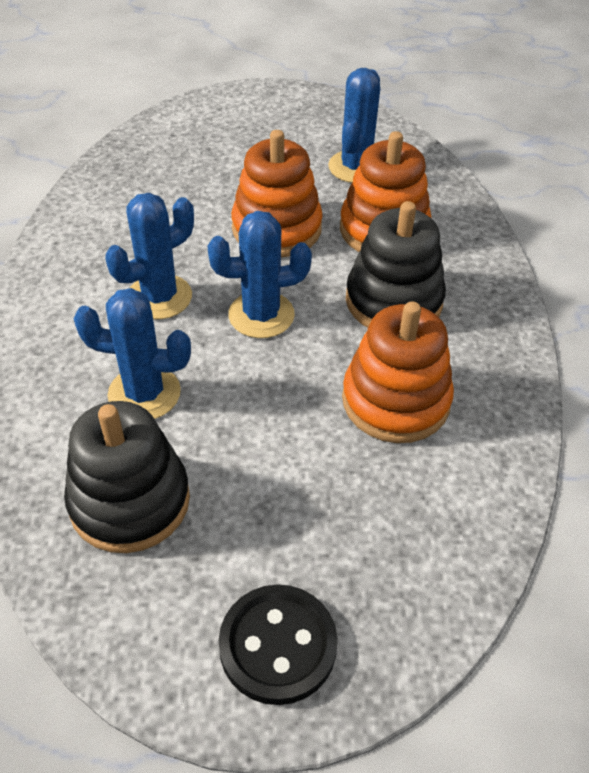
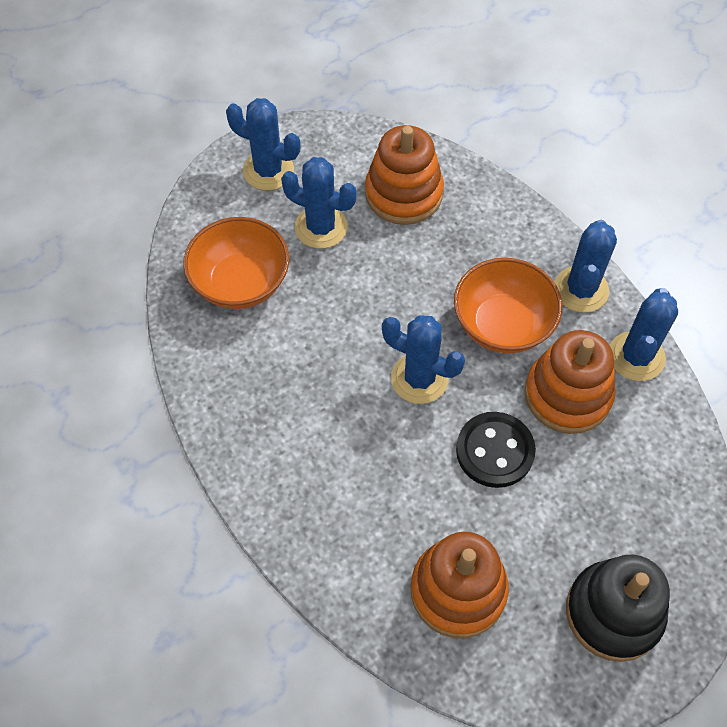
black stacking toy: [64,401,190,553] [346,201,446,328] = 2 -> [566,555,670,662] = 1
blue cactus: [74,288,191,419] [105,193,194,319] [207,211,312,338] [328,68,380,183] = 4 -> [226,98,301,191] [281,157,357,249] [382,315,465,404] [554,220,617,313] [610,288,678,381] = 5
orange bowl: none = 0 -> [183,217,289,309] [454,258,562,353] = 2

